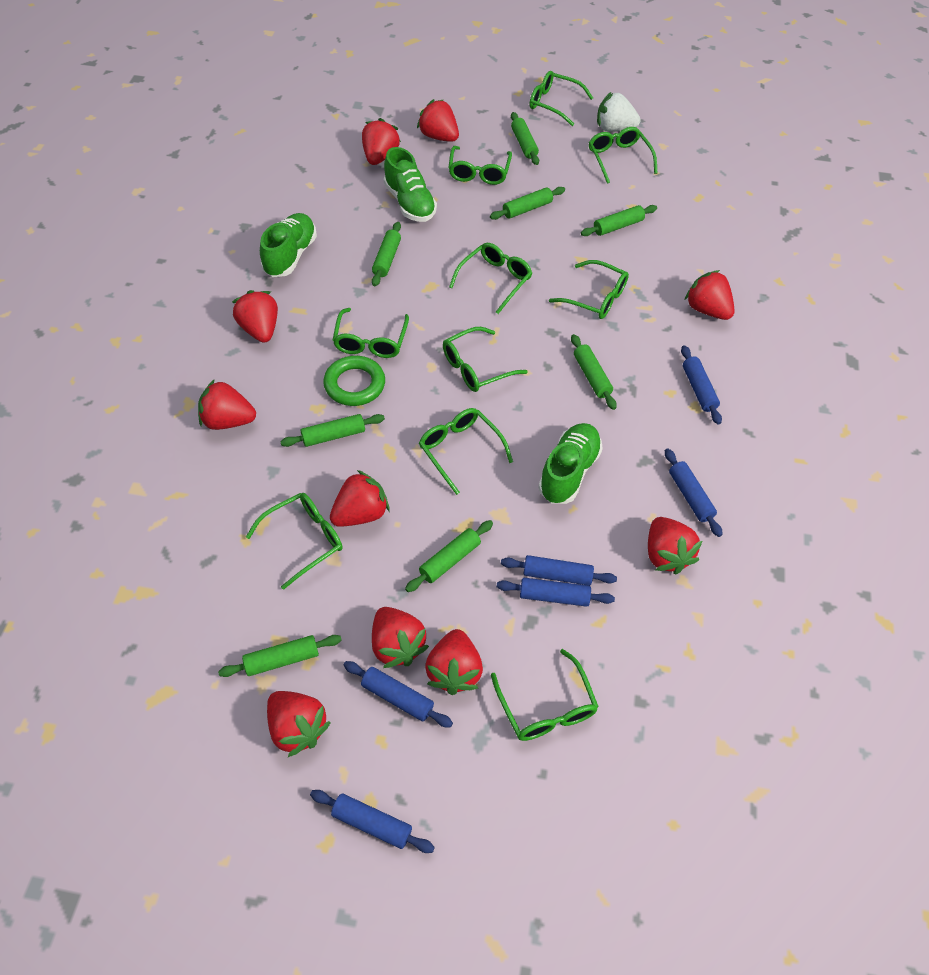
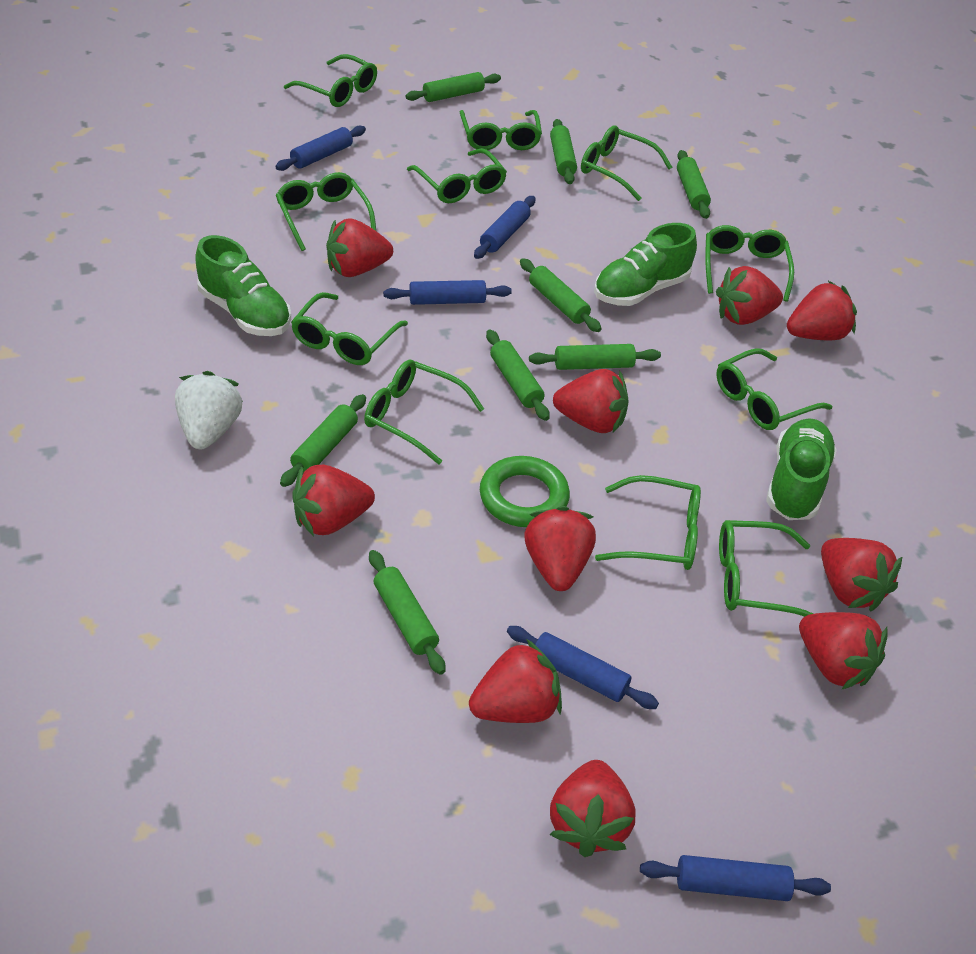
blue rolling pin: [310,790,435,853] [344,661,453,728] [496,578,615,607] [501,555,617,586] [665,449,723,537] [681,345,722,425] = 6 -> [275,125,366,171] [383,280,512,305] [474,196,536,259] [507,626,659,709] [640,855,831,901] = 5
green glasses: [246,493,343,590] [333,308,409,358] [419,408,513,495] [443,327,528,392] [448,146,512,185] [449,243,532,314] [491,649,599,741] [530,71,593,126] [549,260,629,319] [589,127,657,184] = 10 -> [276,172,376,251] [284,54,377,107] [291,292,408,365] [364,359,484,465] [407,148,507,203] [460,110,542,150] [581,126,672,201] [595,475,701,570] [705,225,794,302] [716,348,832,430] [719,520,813,617] = 11

